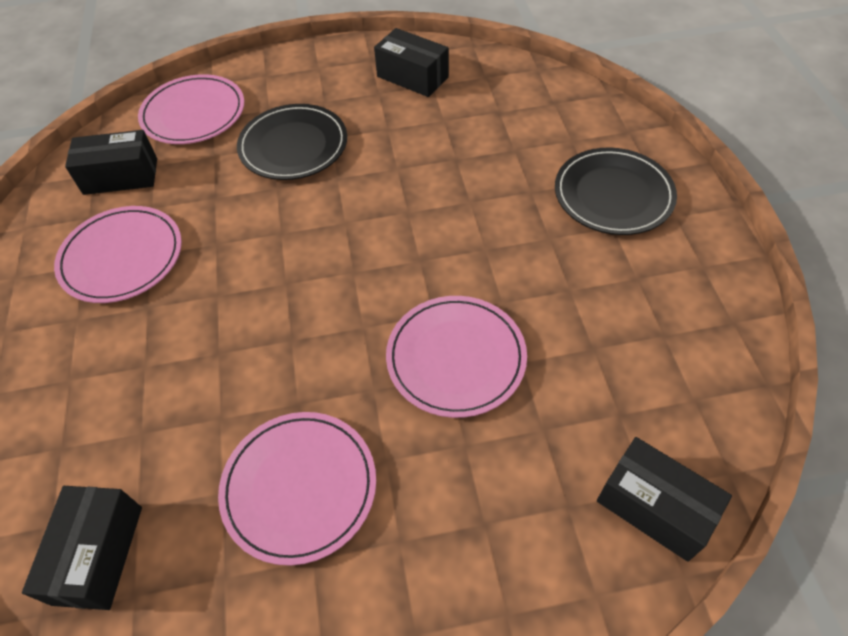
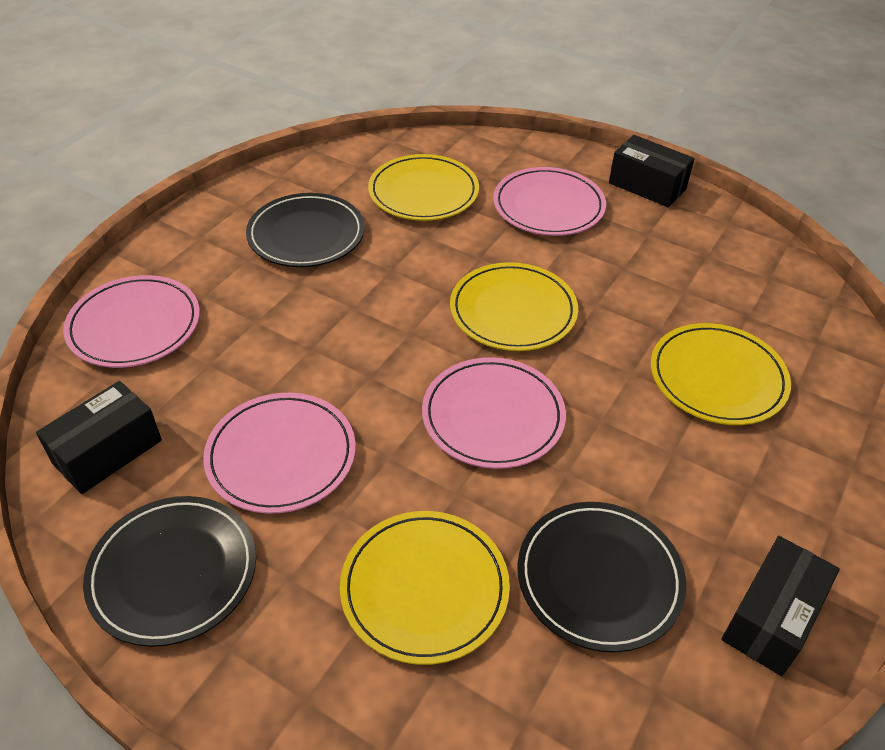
black box: [22,486,142,610] [65,130,157,195] [374,28,449,97] [597,437,732,562] = 4 -> [36,381,162,494] [609,135,695,207] [721,536,840,676] = 3
black plate: [237,104,347,180] [555,147,677,235] = 2 -> [83,496,256,647] [246,193,365,267] [517,502,686,652] = 3
yellow plate: none = 0 -> [340,511,510,665] [368,154,479,221] [450,262,578,351] [651,323,791,425] = 4

